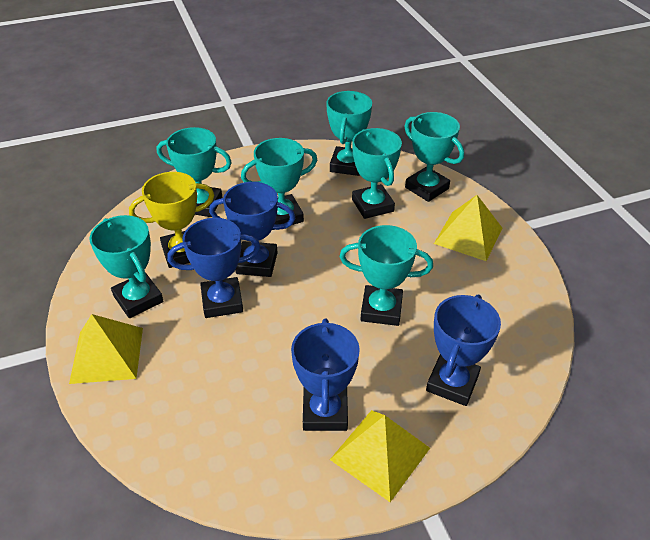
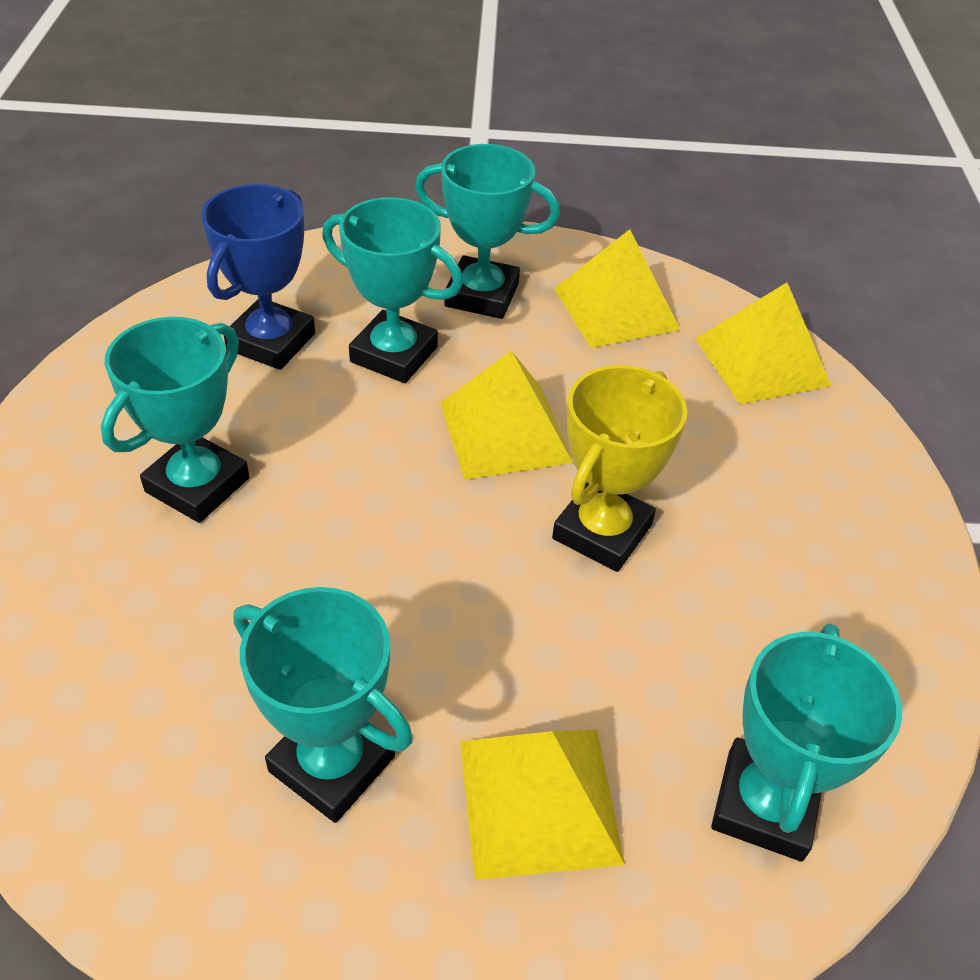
blue trophy: [167,218,261,318] [209,182,295,277] [291,319,360,431] [426,294,501,406] = 4 -> [201,184,315,370] = 1
turquoise trophy: [89,215,164,318] [157,127,232,217] [241,138,317,230] [326,91,372,176] [339,225,433,326] [352,128,402,219] [404,112,464,202] = 7 -> [101,317,249,523] [233,587,413,823] [322,197,463,383] [415,144,560,319] [711,623,902,862] = 5
yellow pyramid: [69,314,143,384] [330,410,430,502] [434,195,503,261] = 3 -> [440,351,573,480] [460,730,625,880] [554,229,681,348] [695,283,831,404] = 4

